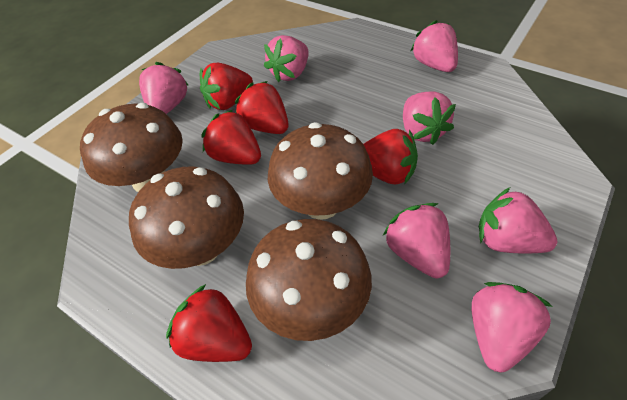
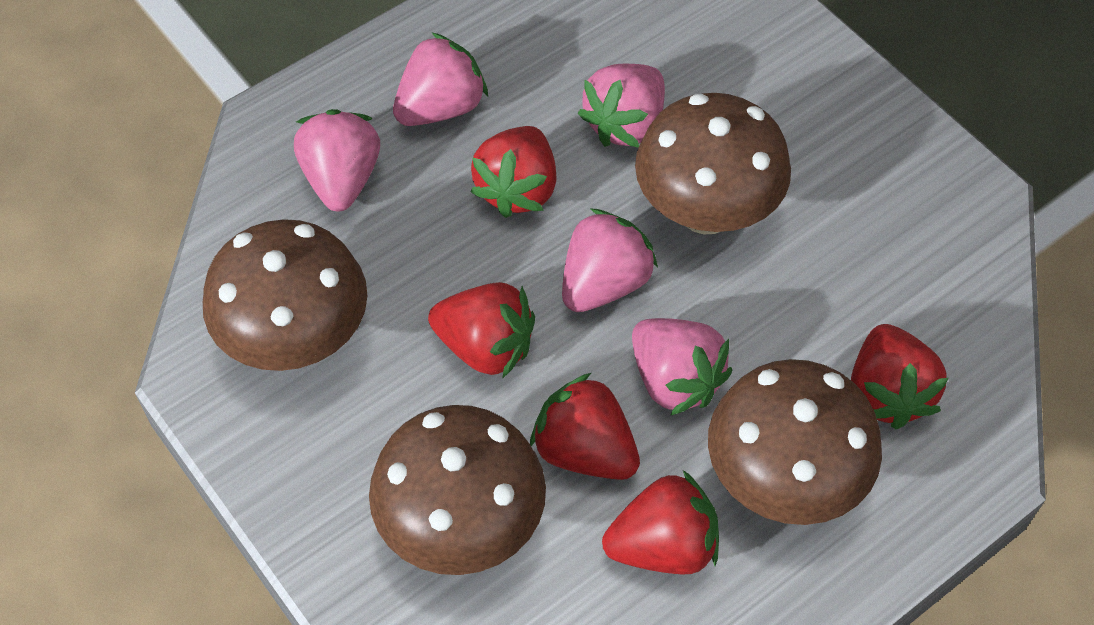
pink strawberry: [139,62,189,114] [264,35,309,82] [383,203,450,278] [403,91,456,145] [411,20,458,72] [472,282,553,372] [479,187,557,253] = 7 -> [294,109,380,212] [393,32,488,126] [562,209,658,312] [578,64,665,148] [632,318,732,416] = 5

